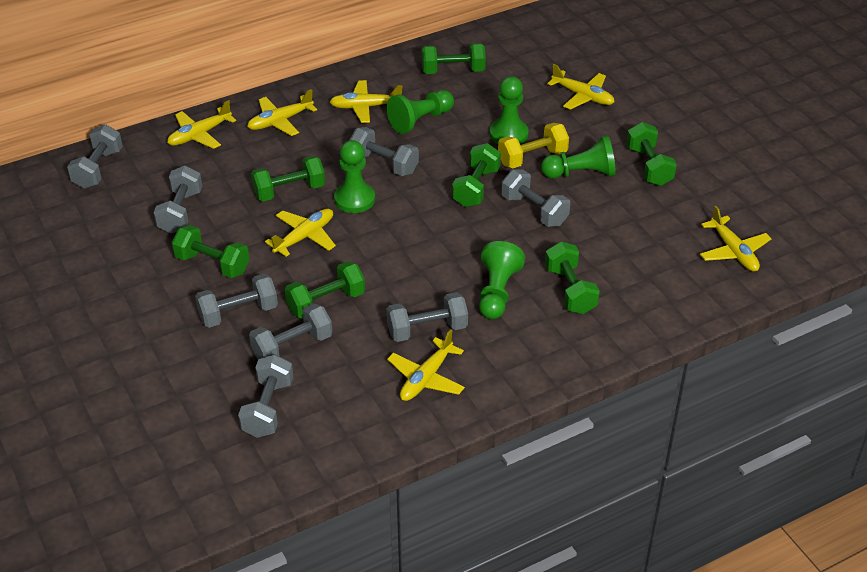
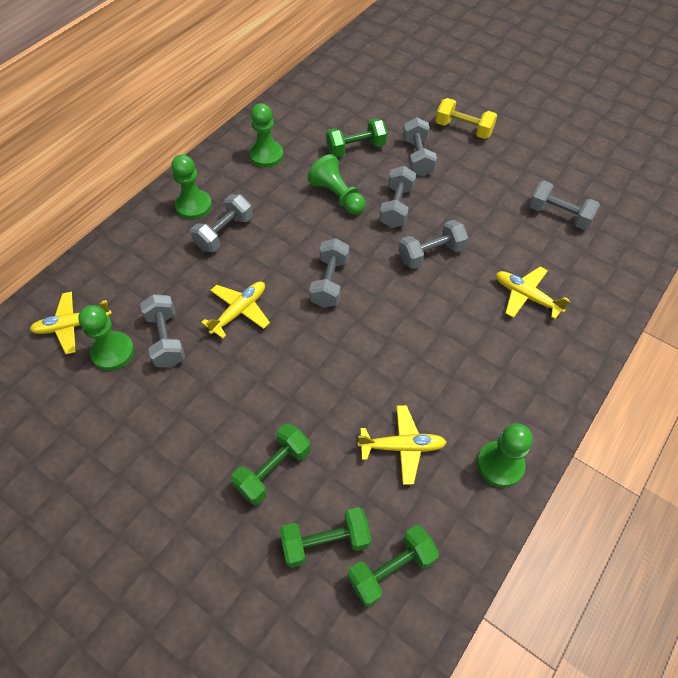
green dumbbell: [172,225,249,278] [251,156,325,201] [285,261,365,319] [422,43,486,74] [452,143,501,207] [545,241,600,314] [626,122,677,186] = 7 -> [231,423,310,505] [280,507,371,568] [326,118,387,157] [347,525,439,607] = 4
grey dumbbell: [67,124,123,189] [153,166,202,234] [195,274,278,328] [238,354,293,438] [249,303,332,359] [350,127,419,176] [386,292,468,342] [501,169,570,227] = 8 -> [140,294,185,367] [190,194,253,252] [309,238,349,308] [379,166,416,228] [399,220,468,269] [403,117,437,176] [529,181,600,230] = 7
yellow plane: [167,100,236,149] [247,89,317,136] [265,209,336,257] [330,80,403,123] [387,329,465,401] [547,64,614,110] [700,206,772,272] = 7 -> [30,291,112,354] [201,281,270,339] [358,405,447,485] [496,267,570,319] = 4

